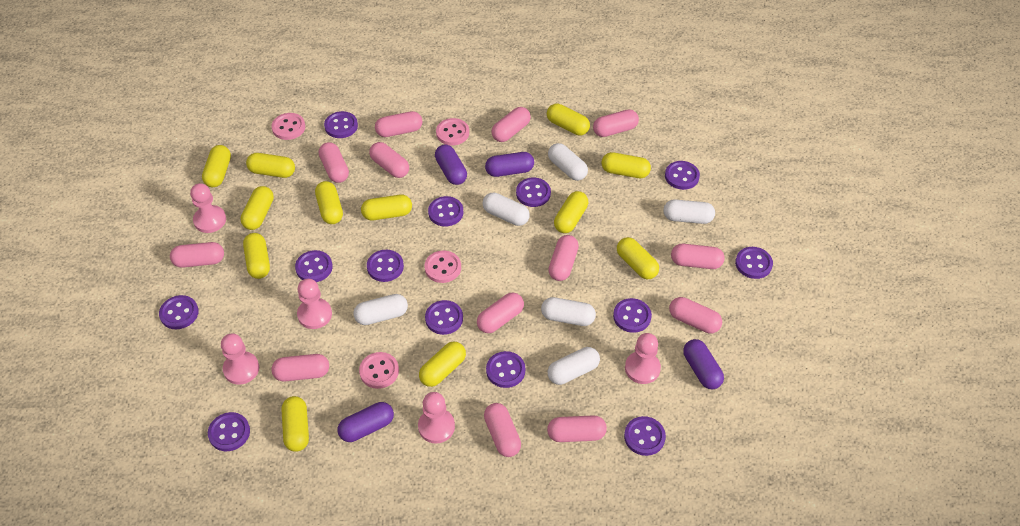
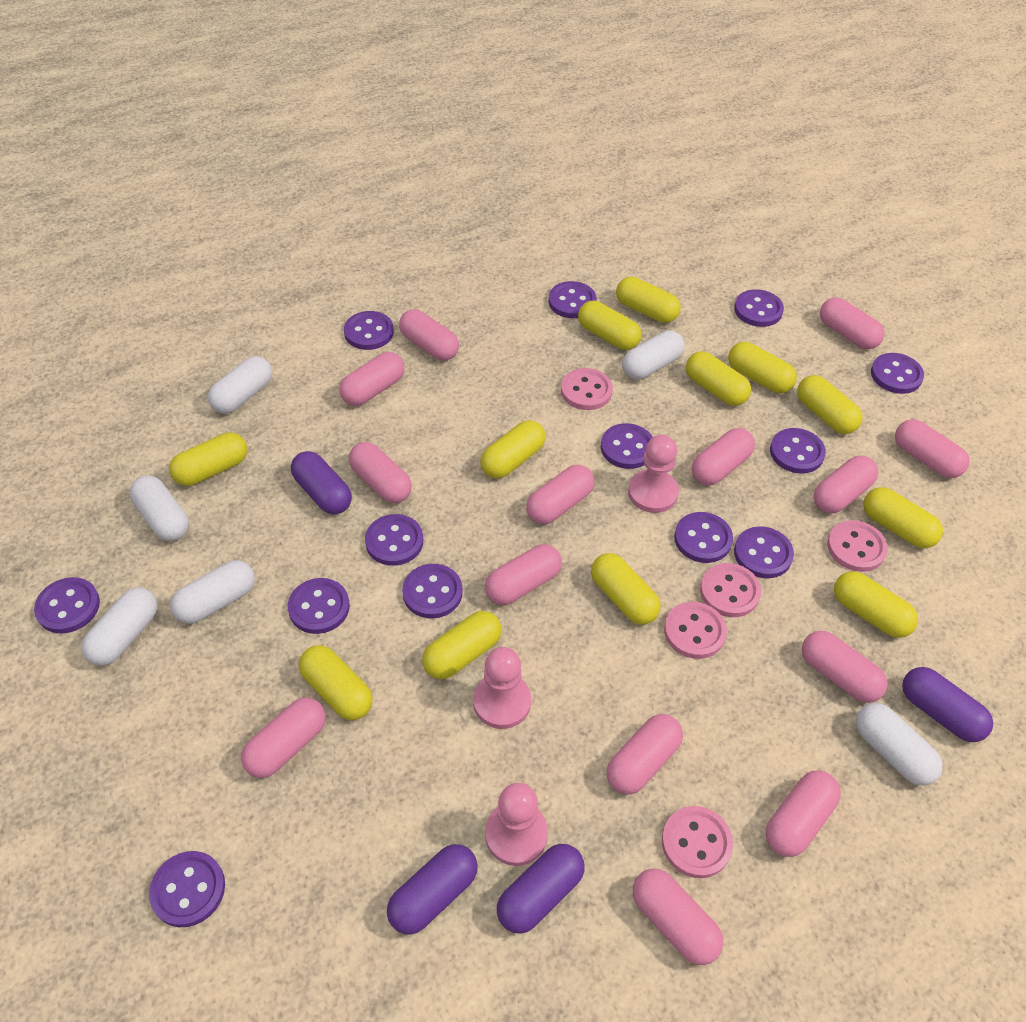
pink button: [271,113,305,140] [359,352,399,389] [424,251,461,283] [436,118,469,145] = 4 -> [561,368,613,410] [662,806,733,878] [664,602,727,659] [700,563,761,617] [827,520,888,572] = 5
pink capsule: [170,242,224,268] [272,354,329,381] [319,142,349,183] [369,142,409,178] [375,111,422,137] [477,293,524,333] [484,403,521,457] [492,107,531,142] [547,415,607,442] [548,235,579,281] [593,109,639,137] [669,297,722,334] [671,244,725,269] = 13 -> [241,698,326,778] [339,352,405,406] [349,442,412,503] [399,309,459,361] [485,544,562,605] [526,465,595,524] [607,714,683,794] [633,869,723,965] [692,428,755,485] [766,771,841,857] [802,631,888,703] [814,456,878,513] [820,298,885,349] [895,419,970,478] = 14
pink pawn: [190,183,226,233] [221,333,259,385] [297,279,332,329] [418,392,455,444] [625,333,661,384] = 5 -> [473,647,531,729] [485,783,548,866] [628,435,679,513] = 3

